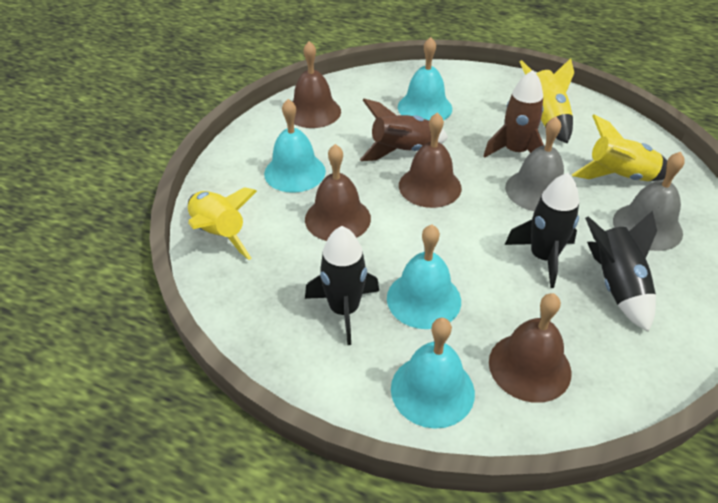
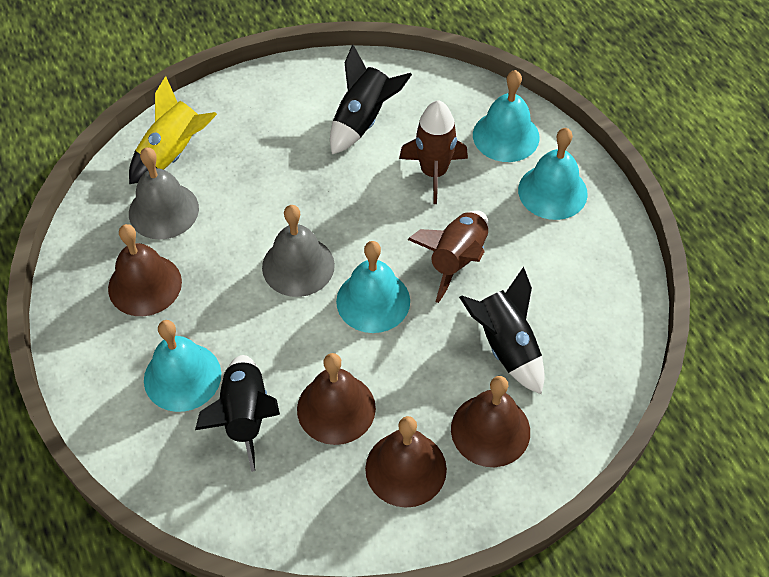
yellow rocket: [188,187,257,260] [520,58,574,143] [572,114,667,181] = 3 -> [129,76,217,184] = 1

